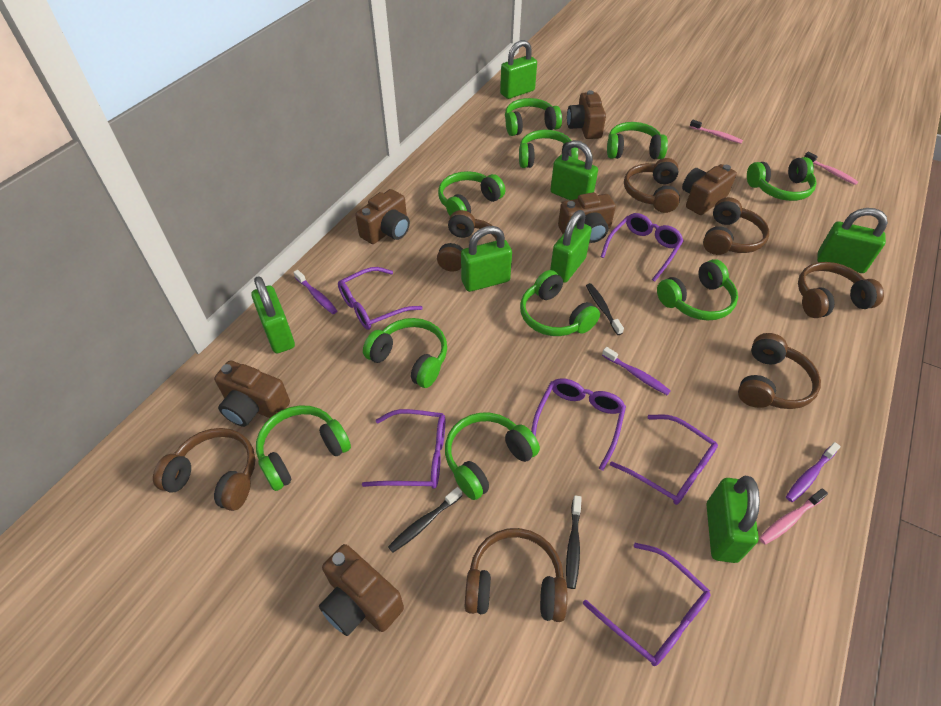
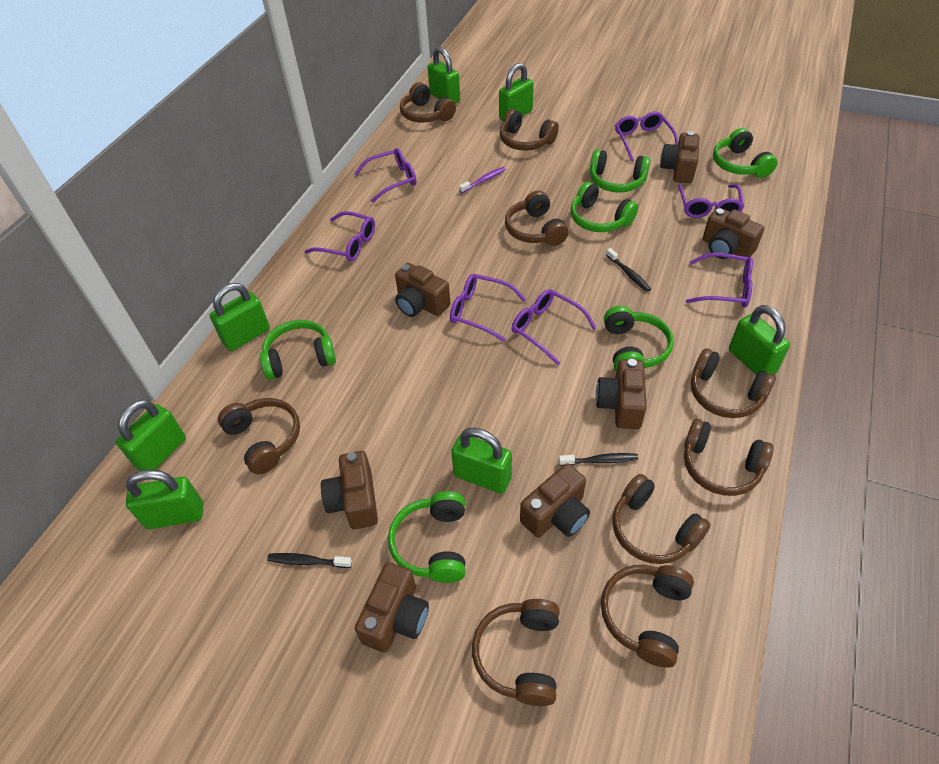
brown camera: [214,361,290,427] [319,544,404,636] [355,189,410,244] [558,192,616,243] [567,90,606,139] [682,164,737,215] = 6 -> [321,451,378,529] [355,562,429,653] [395,263,451,317] [520,463,590,538] [596,359,647,429] [660,131,700,183] [703,208,764,259] = 7
brown headphones: [153,428,255,511] [437,210,497,272] [465,528,567,622] [624,158,680,213] [703,197,769,255] [738,333,821,409] [798,262,884,318] = 7 -> [218,398,300,474] [400,82,456,123] [472,599,560,706] [500,109,559,151] [505,191,569,246] [601,565,694,668] [613,474,711,564] [684,419,774,496] [691,348,776,418] = 9
green headphones: [256,405,351,491] [363,318,447,388] [438,171,505,216] [445,413,540,500] [505,98,562,136] [519,130,578,168] [520,270,600,336] [607,122,668,159] [657,259,738,321] [747,157,817,201] = 10 -> [260,320,336,380] [388,491,466,583] [571,182,638,232] [590,149,651,193] [604,306,674,371] [713,128,777,178] = 6
pink toothbrush: [690,120,743,144] [759,488,828,545] [804,151,858,185] = 3 -> none = 0
purple glasses: [338,267,423,330] [362,409,445,489] [531,378,626,471] [583,543,711,666] [601,213,684,282] [610,414,718,505] = 6 -> [304,211,375,261] [354,148,417,203] [450,274,526,342] [512,289,597,365] [615,111,678,161] [678,184,744,218] [686,253,753,307] = 7
purple toothbrush: [293,270,337,314] [602,347,671,395] [786,442,841,502] = 3 -> [459,167,506,193] = 1

